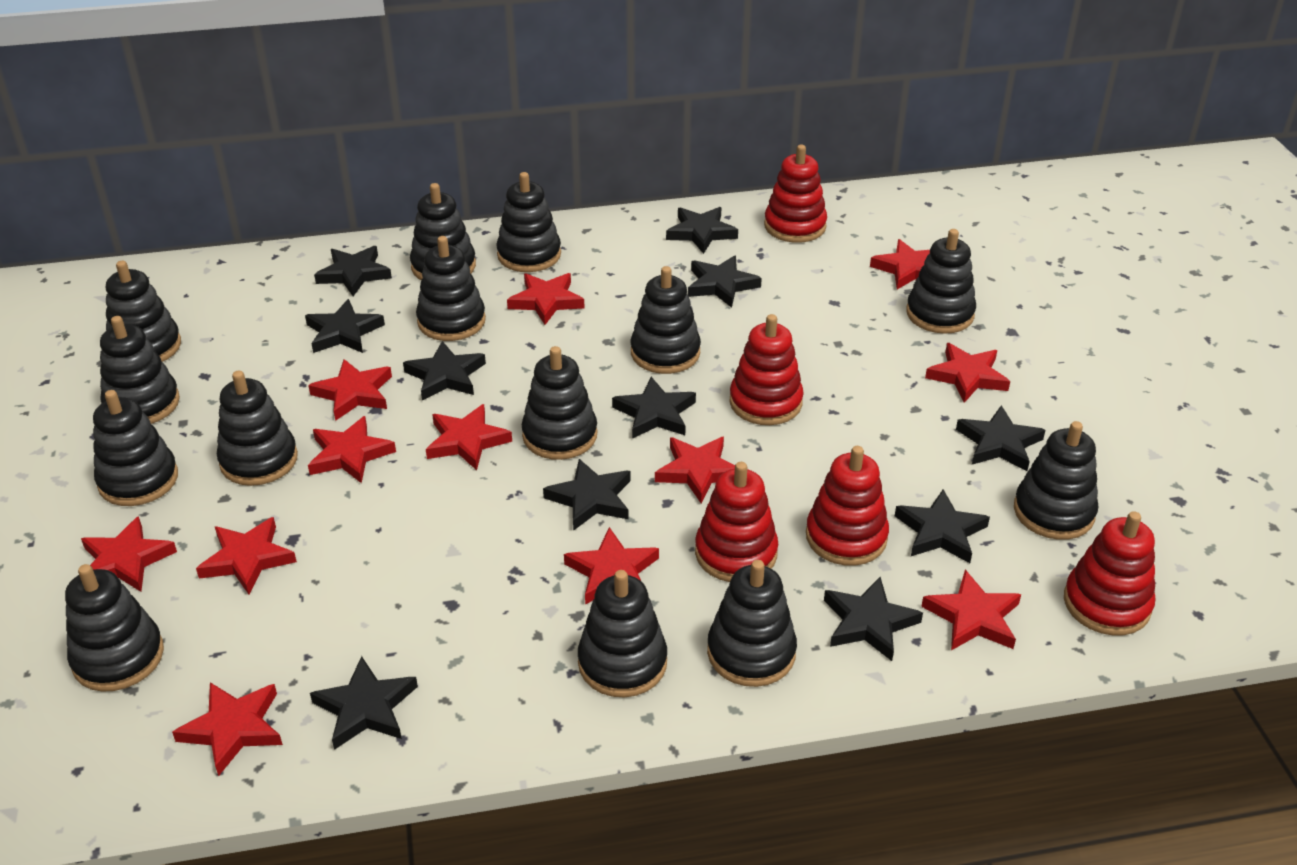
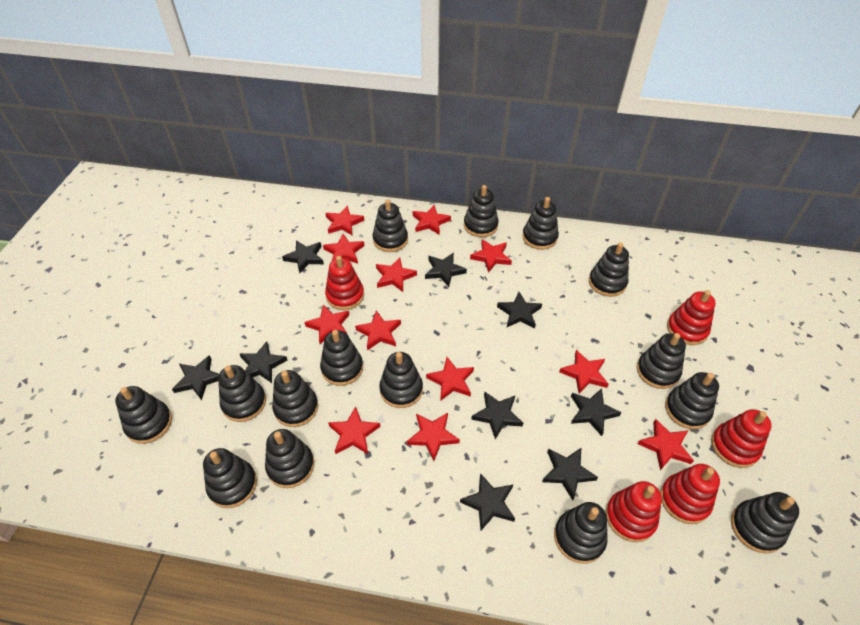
black stacking toy: [65,564,164,692] [93,390,178,506] [100,316,180,424] [106,261,181,362] [217,371,298,486] [410,183,476,280] [416,236,486,341] [496,172,561,272] [522,346,597,460] [578,570,667,697] [631,266,701,374] [707,560,797,687] [906,229,976,334] [1014,421,1098,540] = 14 -> [115,386,172,444] [203,448,257,508] [218,365,266,422] [265,429,314,488] [272,370,318,427] [320,330,363,386] [373,199,408,252] [379,352,423,408] [464,185,499,237] [522,197,559,250] [554,502,608,564] [589,243,629,297] [637,333,686,389] [665,372,719,429] [731,492,799,553] = 15
black star: [305,299,385,353] [310,656,418,750] [314,246,392,296] [403,341,486,401] [543,459,631,531] [612,377,696,439] [666,207,738,254] [688,255,762,308] [824,577,923,661] [895,489,990,563] [956,405,1046,471] = 11 -> [172,355,219,400] [240,341,287,383] [282,240,324,273] [425,253,467,287] [460,473,515,530] [471,391,523,439] [497,292,542,328] [542,448,598,500] [571,388,621,436] = 9

